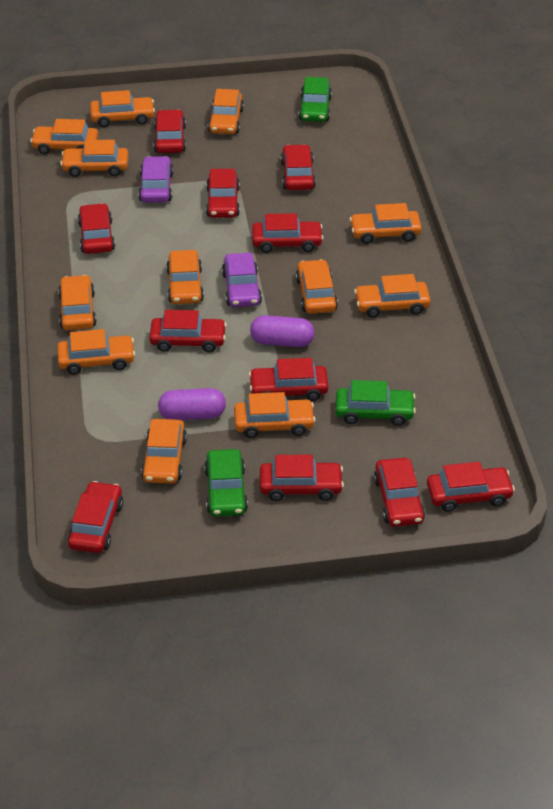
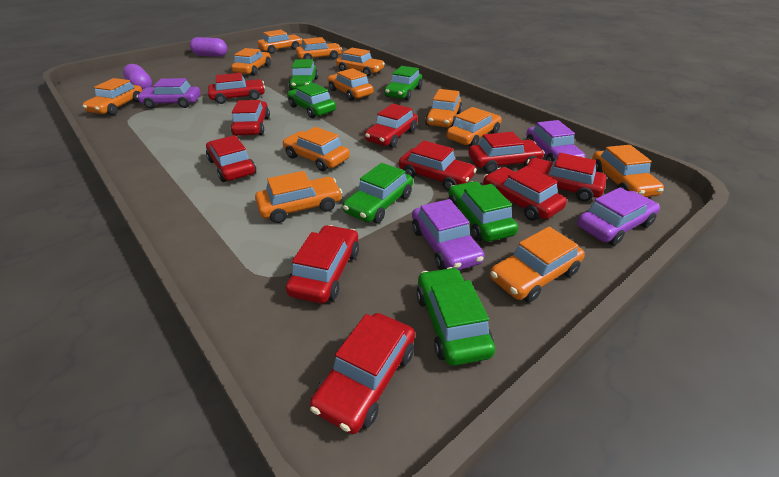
green car: [204,449,248,517] [298,77,332,122] [335,380,416,426] = 3 -> [287,83,336,118] [289,59,318,90] [343,163,413,223] [384,66,422,100] [416,267,495,366] [449,181,518,242] = 6
purple car: [138,156,173,203] [222,252,262,307] = 2 -> [137,78,201,109] [412,199,484,270] [526,120,586,162] [577,187,660,246] = 4
red car: [68,481,123,553] [78,203,115,254] [149,310,227,352] [153,109,186,153] [206,169,240,218] [249,358,328,401] [252,213,323,253] [260,455,344,501] [281,144,316,190] [374,458,425,527] [427,462,515,512] = 11 -> [206,135,256,182] [208,73,265,104] [231,100,270,136] [286,225,359,304] [310,313,415,434] [365,104,418,148] [399,140,477,191] [468,132,545,173] [483,166,567,221] [527,153,606,202] = 10

